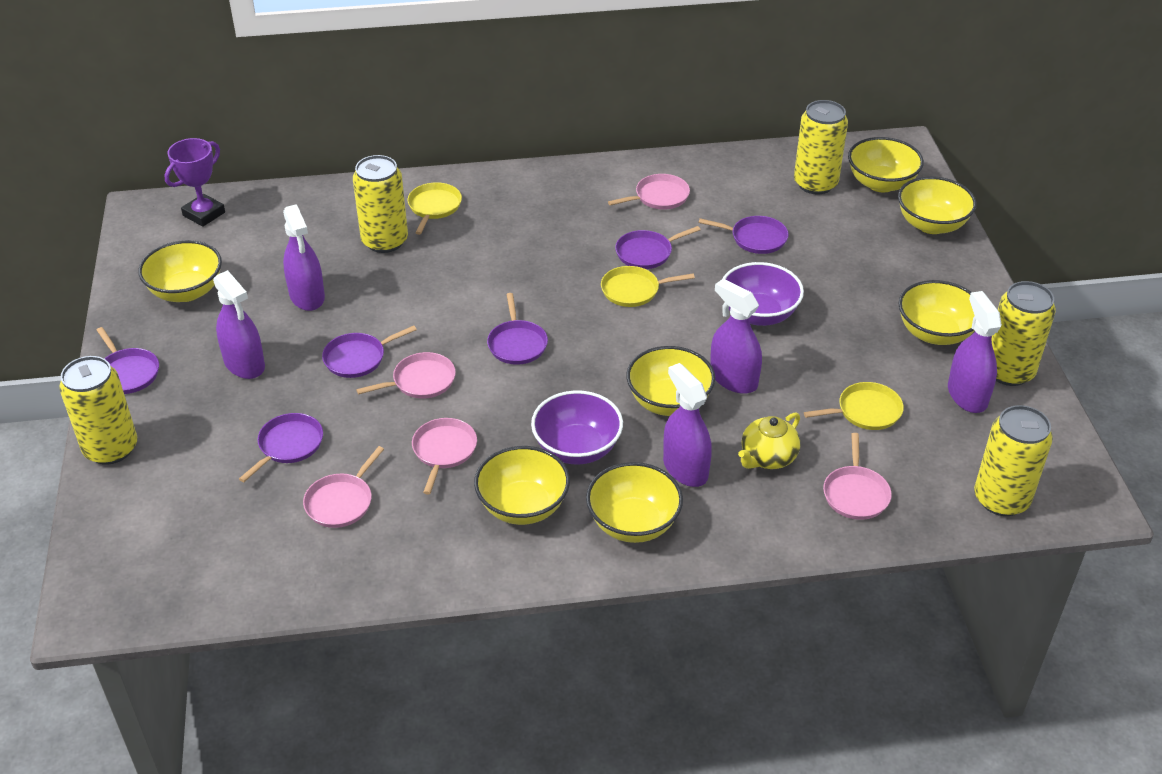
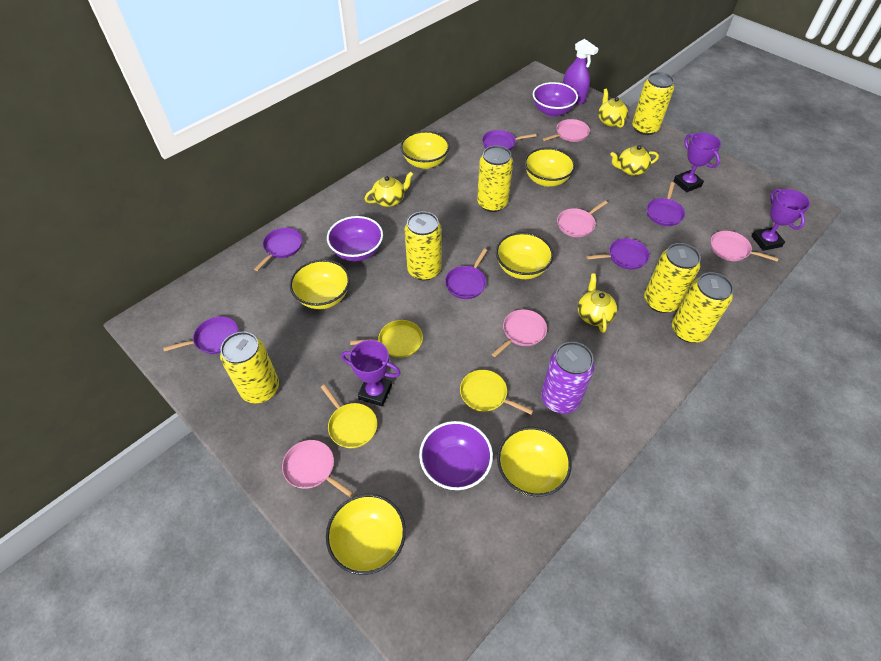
purple bowl: [531,390,623,465] [723,262,804,326] = 2 -> [327,216,383,262] [419,421,493,490] [533,82,578,117] = 3
purple can: none = 0 -> [541,342,595,414] = 1
purple spray bottle: [213,270,265,379] [283,204,325,311] [663,363,712,487] [710,279,762,394] [948,291,1002,413] = 5 -> [563,39,599,104] = 1
purple trophy: [164,138,225,227] = 1 -> [341,340,400,407] [674,132,721,192] [751,189,810,251] = 3
yellow bowl: [138,240,222,302] [474,446,570,525] [586,462,683,543] [626,346,715,416] [848,137,924,192] [898,176,977,234] [898,280,975,345] = 7 -> [290,259,350,309] [326,494,406,575] [400,131,450,169] [496,232,554,279] [497,427,572,497] [524,148,575,187] = 6
yellow can: [59,356,137,465] [353,155,408,253] [794,100,848,195] [974,405,1053,516] [992,281,1056,386] = 5 -> [220,332,279,403] [404,211,442,280] [477,145,513,212] [632,72,674,135] [644,243,701,313] [672,272,734,343] = 6
yellow teapot: [738,412,801,469] = 1 -> [365,172,413,207] [578,273,617,333] [598,89,628,128] [610,145,659,175] = 4

